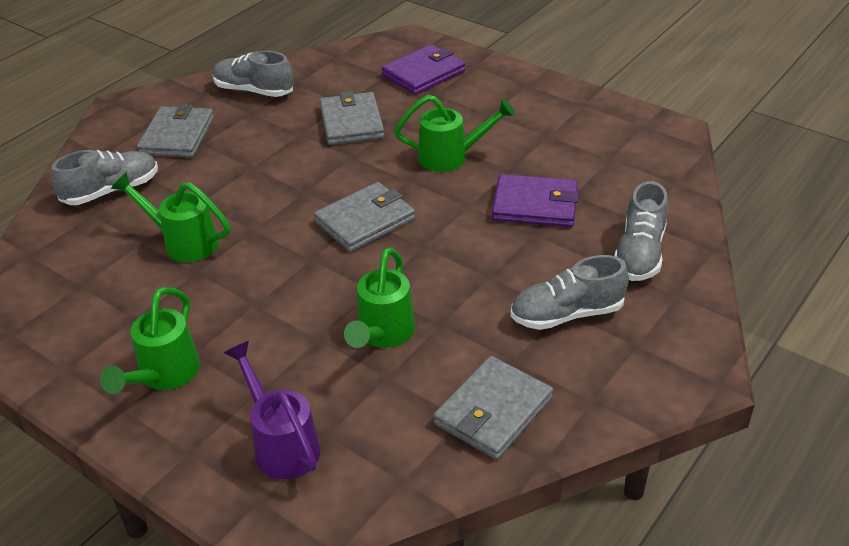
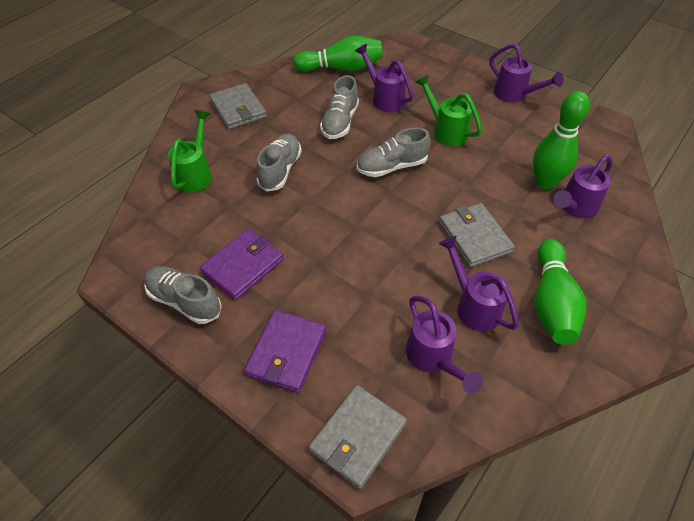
green bowling pin: none = 0 -> [294,36,383,72] [533,91,590,189] [534,239,587,345] = 3
green watering can: [100,287,200,394] [111,172,230,262] [344,248,415,348] [394,95,515,172] = 4 -> [168,110,212,192] [415,75,482,146] = 2
grey wallet: [137,104,214,158] [314,182,415,252] [320,91,384,145] [433,356,553,460] = 4 -> [209,83,267,130] [309,385,407,489] [439,203,515,267] = 3
purple watering can: [224,341,320,479] = 1 -> [355,44,414,112] [406,296,483,393] [439,236,519,331] [489,44,564,102] [553,155,612,218] = 5

